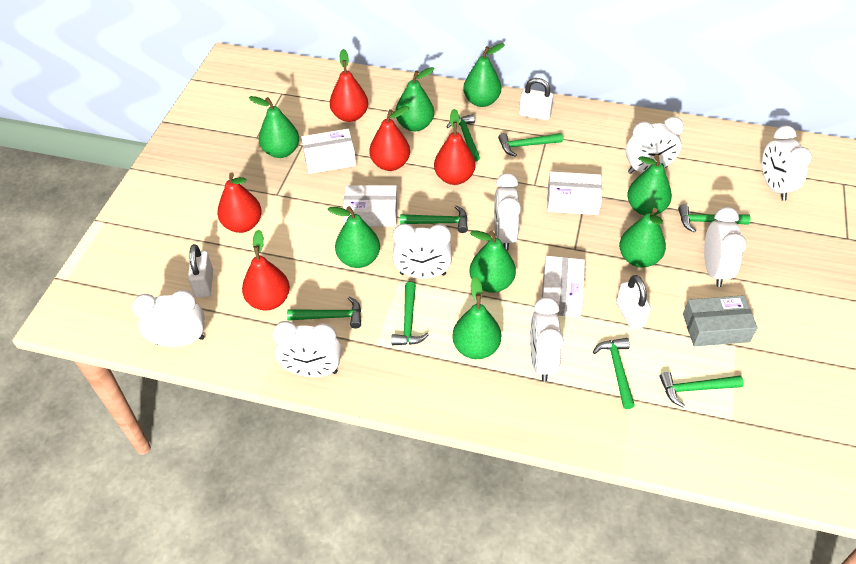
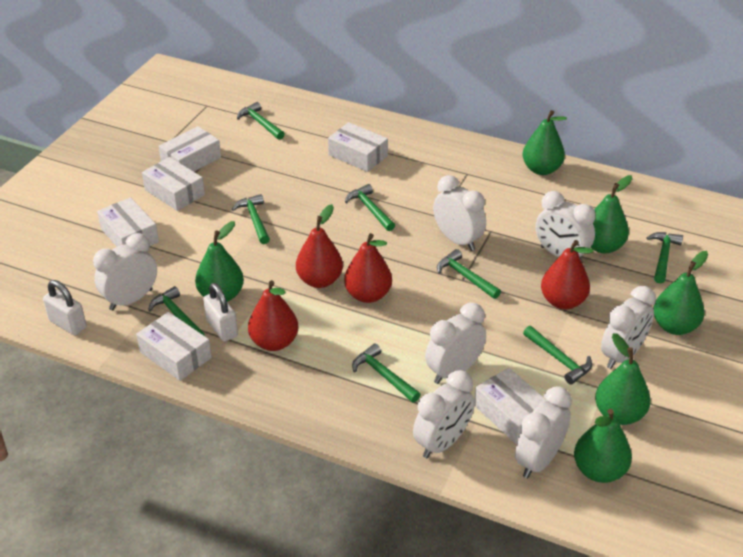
green pear: [249,96,299,158] [328,206,380,268] [395,67,435,131] [452,277,501,359] [463,43,505,107] [470,230,516,293] [619,208,666,267] [627,154,672,215] = 8 -> [195,221,244,302] [522,110,567,175] [574,409,632,483] [591,175,633,253] [595,333,651,425] [653,251,708,335] = 6
grey box: [683,295,757,346] = 1 -> none = 0
red pear: [217,172,262,233] [242,230,290,311] [330,49,368,122] [369,106,410,171] [434,109,475,185] = 5 -> [248,280,298,351] [296,204,343,288] [344,233,392,303] [541,240,593,309] = 4
white box: [301,129,356,174] [343,185,398,226] [542,256,585,318] [547,171,602,215] = 4 -> [97,197,159,247] [136,312,212,381] [142,157,205,211] [159,126,221,172] [328,122,388,172] [475,368,546,445] = 6
white clock: [132,290,205,347] [273,321,342,377] [393,224,452,279] [494,173,521,251] [530,297,564,382] [626,116,684,174] [704,207,747,287] [762,126,812,201] = 8 -> [93,233,157,310] [413,370,475,459] [425,303,486,384] [433,175,486,251] [515,386,572,478] [535,191,596,263] [601,286,656,369] = 7
white padlock: [188,244,213,297] [519,78,554,120] [616,275,651,330] = 3 -> [43,280,87,335] [203,283,238,342] = 2

